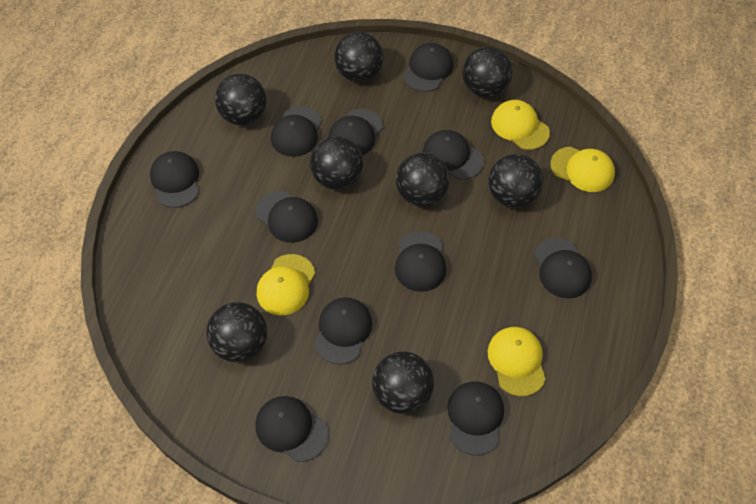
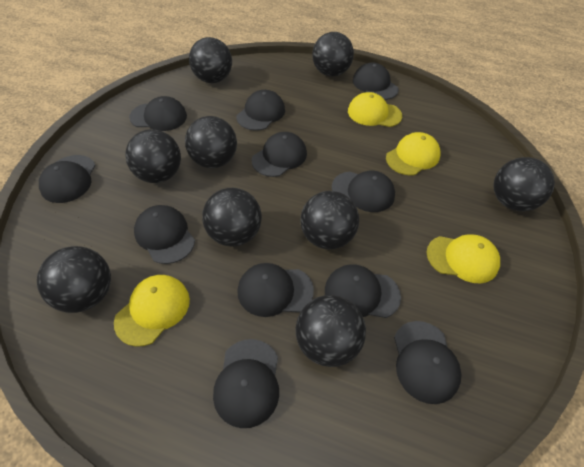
black ball: [206,302,267,362] [215,74,266,125] [310,136,363,190] [334,32,383,82] [372,351,434,414] [396,152,450,207] [462,47,512,98] [488,154,543,208] = 8 -> [37,246,111,313] [125,129,181,183] [185,116,237,168] [189,37,232,83] [202,188,262,247] [295,295,366,367] [300,191,359,250] [312,32,354,76] [494,157,555,211] = 9

